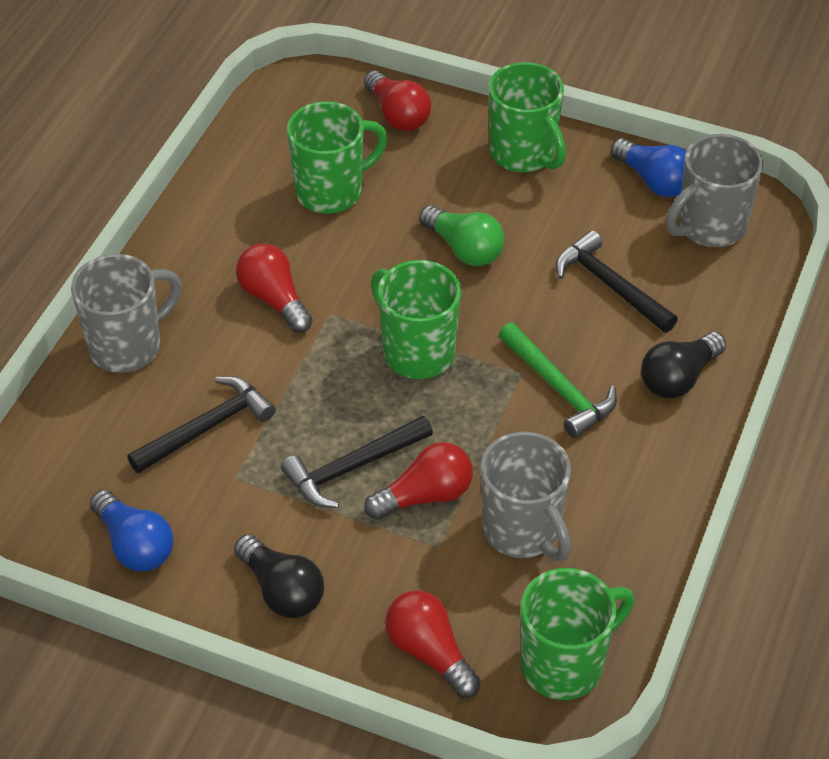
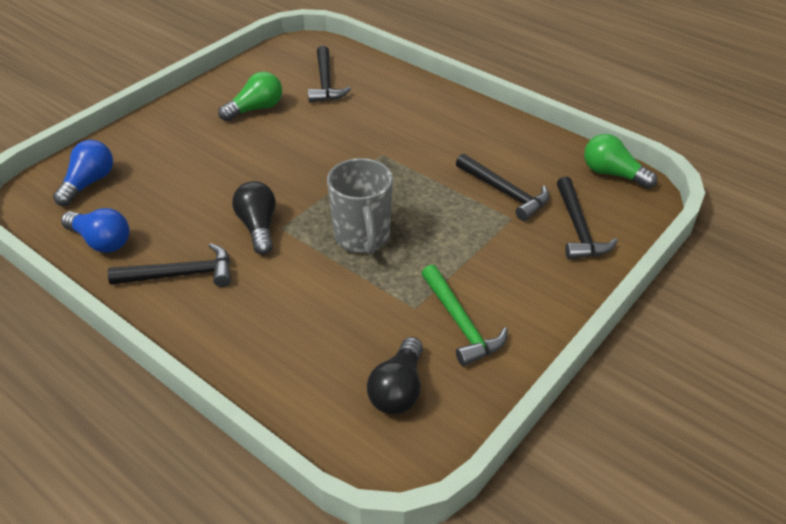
black hammer: [127,376,276,474] [281,416,433,508] [555,230,678,333] = 3 -> [108,243,231,287] [308,46,351,103] [456,154,550,221] [557,177,618,259] = 4
green light bulb: [419,205,504,266] = 1 -> [218,72,282,121] [584,134,657,189] = 2
green mug: [287,101,388,213] [371,260,461,379] [489,62,566,172] [521,568,634,700] = 4 -> none = 0
grey mug: [71,254,182,373] [481,432,571,562] [666,134,763,247] = 3 -> [327,158,393,255] = 1
red light bulb: [236,243,313,333] [364,70,431,131] [364,442,473,520] [385,590,481,698] = 4 -> none = 0

